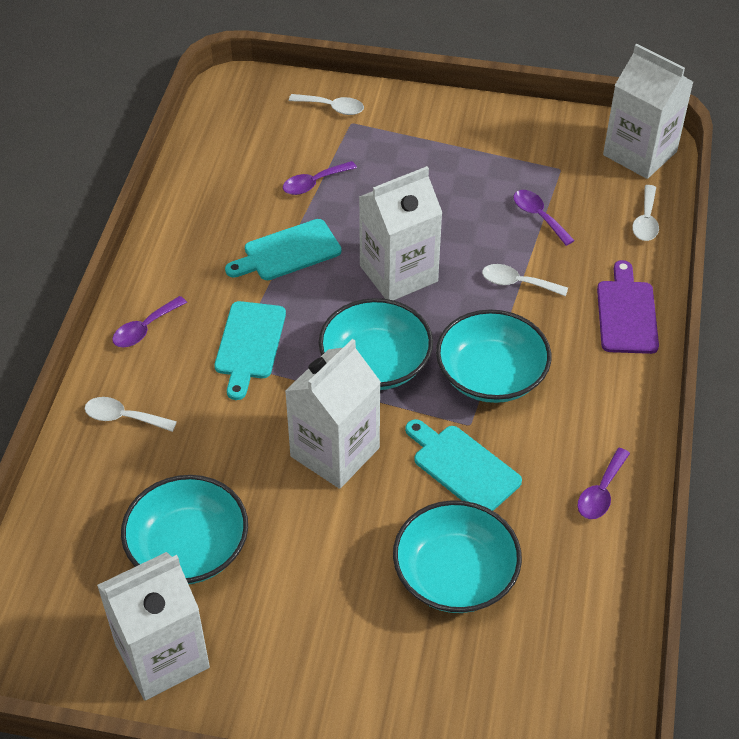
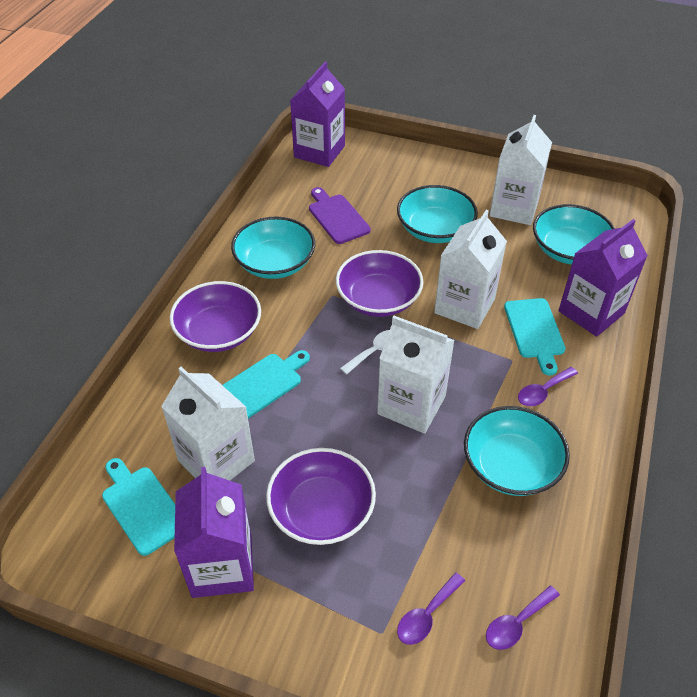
purple bowl: none = 0 -> [170,281,261,352] [266,448,376,545] [336,250,423,317] = 3
purple carton: none = 0 -> [174,467,254,598] [290,62,345,167] [559,219,648,337] = 3
purple spoon: [112,296,187,347] [283,161,357,195] [513,190,575,246] [577,448,630,519] = 4 -> [397,573,465,645] [486,586,560,650] [518,367,578,406] = 3
white spoon: [85,397,177,432] [289,94,364,115] [482,264,568,296] [632,185,659,241] = 4 -> [340,330,390,375] = 1

